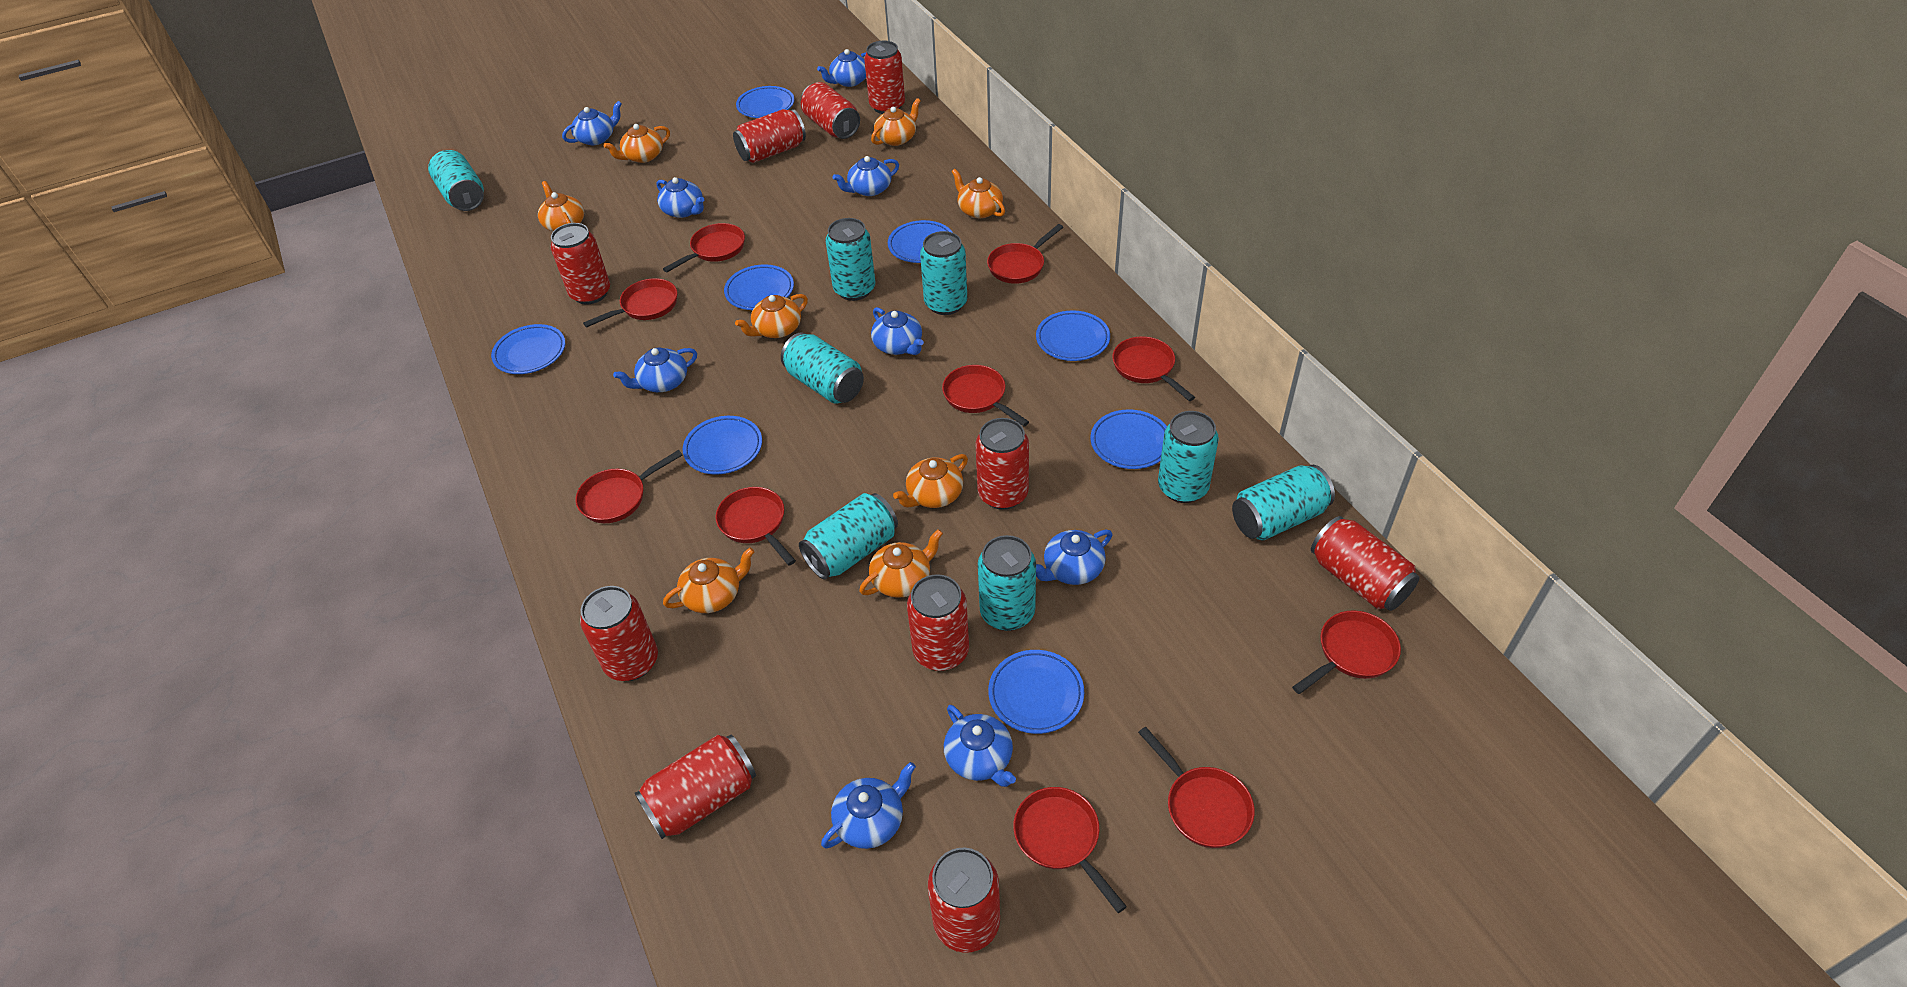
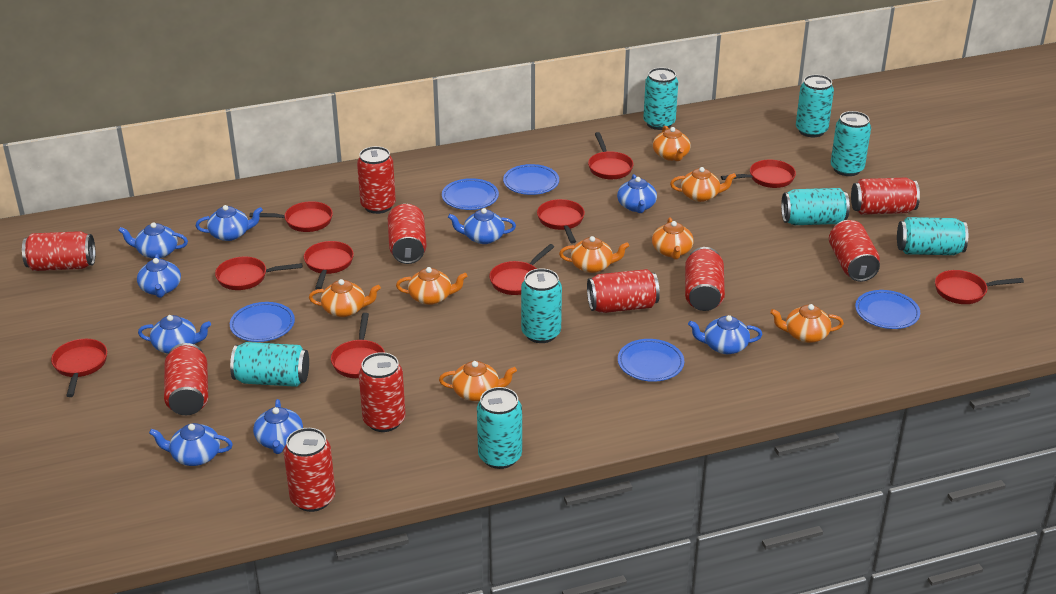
blue plate: [491,324,565,374] [683,416,762,475] [724,264,794,310] [736,86,794,118] [888,220,953,263] [988,650,1084,734] [1036,310,1110,361] [1090,409,1167,469] = 8 -> [230,302,295,342] [442,178,499,210] [503,164,559,195] [618,339,684,382] [855,290,920,329] = 5

